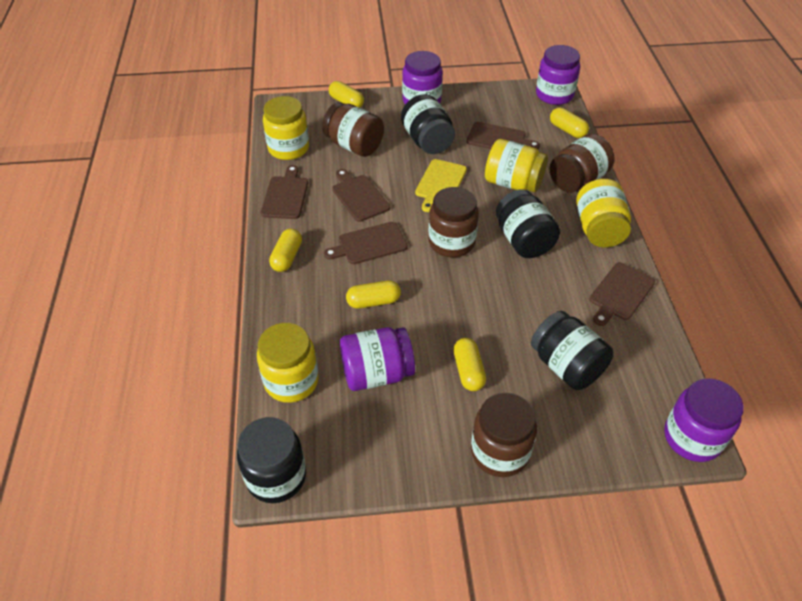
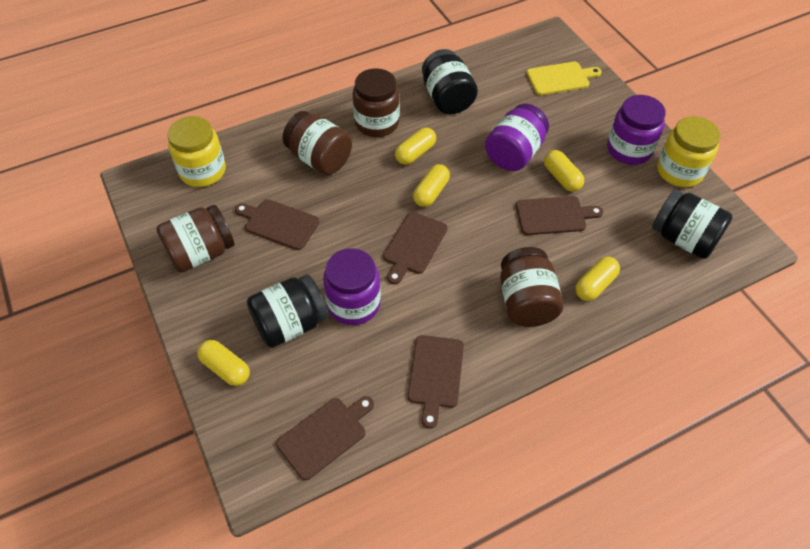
black jar: [237,417,306,503] [401,94,455,154] [496,189,560,258] [531,311,614,390] = 4 -> [247,274,328,348] [422,49,478,114] [652,189,733,259] = 3
purple jar: [340,327,415,391] [402,51,443,104] [536,45,580,105] [664,378,744,462] = 4 -> [323,249,381,325] [485,104,549,171] [607,95,666,165] = 3
yellow jar: [257,323,319,403] [263,96,309,160] [485,139,548,193] [576,179,631,247] = 4 -> [167,116,226,187] [657,116,720,187] = 2

